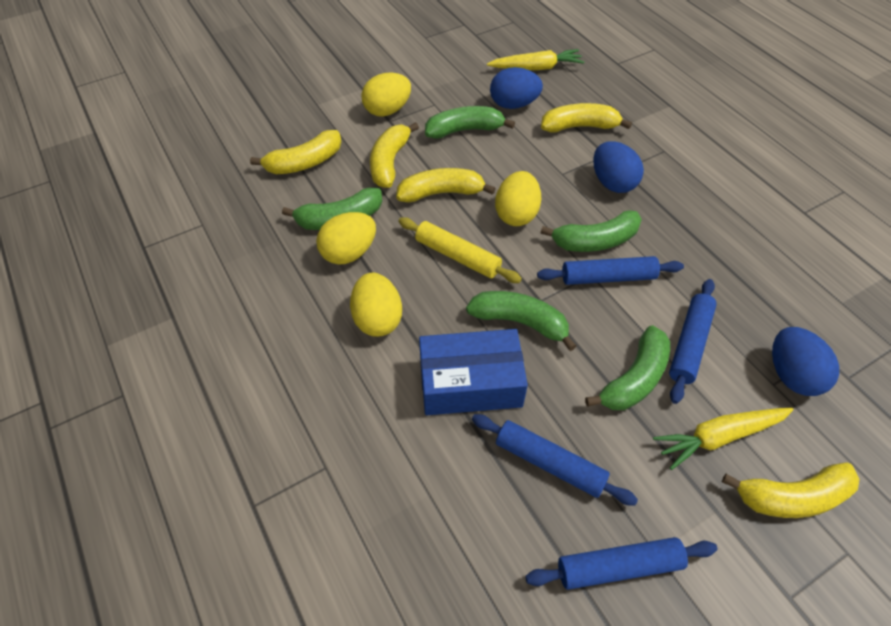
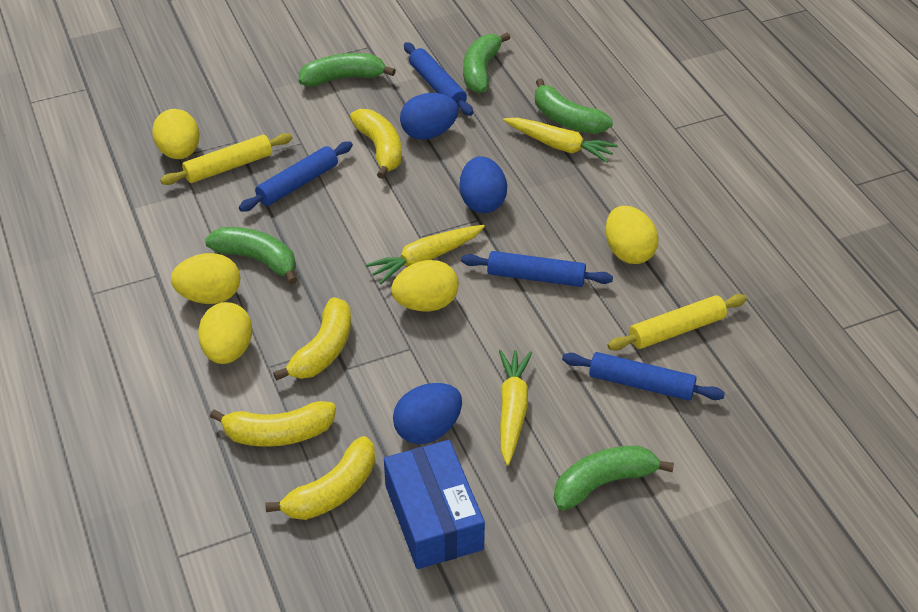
yellow banana: [250,130,342,174] [370,122,419,188] [396,168,496,203] [541,103,632,133] [722,462,859,518] = 5 -> [210,401,336,447] [265,436,375,520] [273,297,351,381] [350,109,402,179] = 4
yellow carrot: [487,49,584,70] [653,408,794,470] = 2 -> [365,225,485,284] [499,350,532,465] [503,118,618,163] = 3
yellow egg: [316,212,376,265] [350,273,402,337] [361,72,411,117] [495,171,541,226] = 4 -> [152,109,199,159] [171,253,240,304] [198,302,252,364] [391,260,459,312] [605,206,659,264] = 5
yellow rolling pin: [398,217,522,283] = 1 -> [160,133,293,185] [608,294,747,351] = 2

